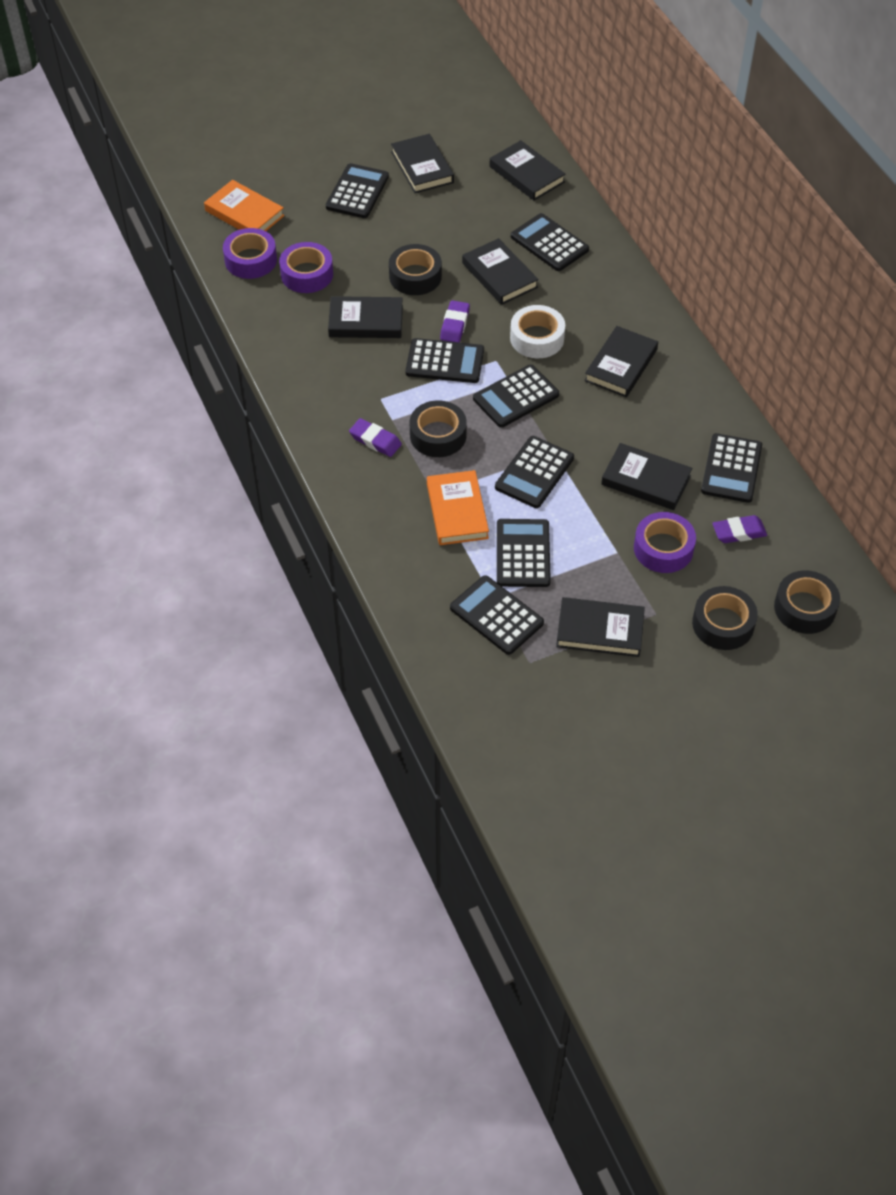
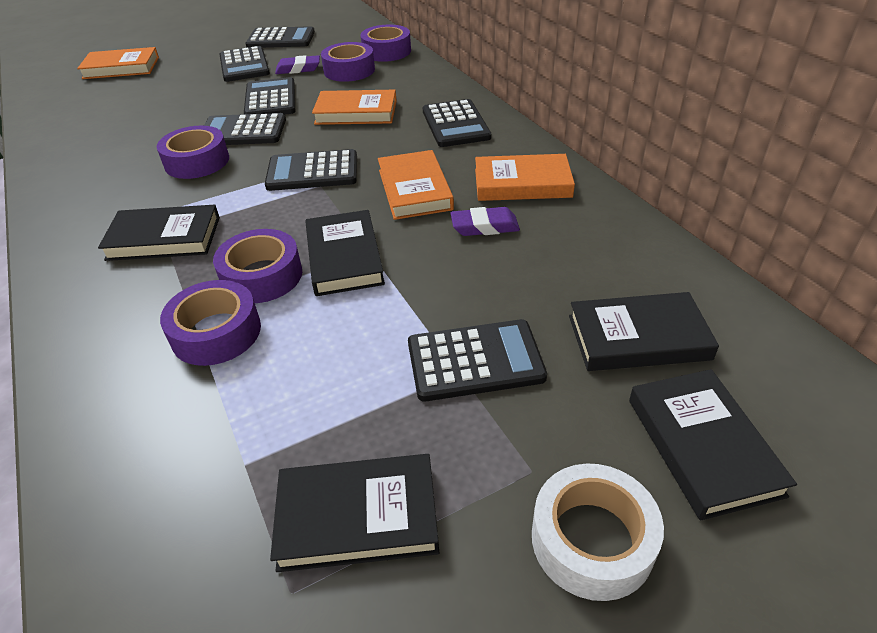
black book: [328,296,403,338] [391,134,454,193] [462,238,539,305] [490,140,566,200] [556,597,645,657] [584,326,658,397] [601,443,692,510] = 7 -> [98,205,220,261] [270,454,439,572] [305,210,385,296] [569,292,719,371] [629,369,797,521] = 5
black calculator: [326,163,389,218] [406,338,484,383] [450,575,544,655] [473,364,559,428] [495,436,574,508] [497,519,551,587] [511,213,589,271] [701,433,762,503] = 8 -> [204,113,286,145] [219,46,270,82] [244,77,295,115] [245,26,315,48] [265,149,357,191] [408,319,547,402] [423,99,491,147] = 7
black tape: [389,244,442,295] [410,400,467,457] [692,586,758,650] [774,570,840,634] = 4 -> none = 0
orange book: [204,180,284,231] [427,470,489,545] = 2 -> [77,47,159,79] [312,90,397,125] [378,150,454,220] [475,154,575,201] = 4
purple eraser: [349,418,402,457] [440,300,470,342] [712,515,767,543] = 3 -> [275,55,320,74] [451,207,520,236] = 2
purple tape: [223,228,277,279] [279,242,333,293] [634,512,696,573] = 3 -> [157,126,229,179] [160,280,261,366] [213,229,302,303] [321,42,375,82] [360,25,411,62] = 5

